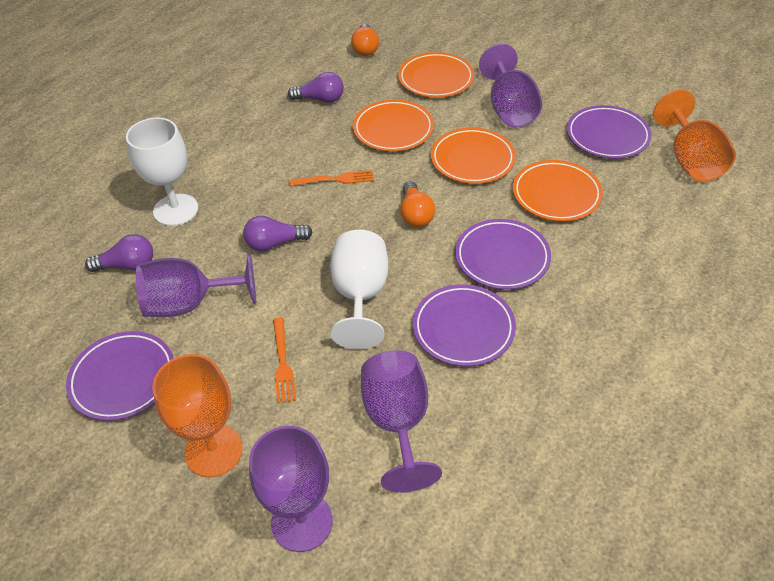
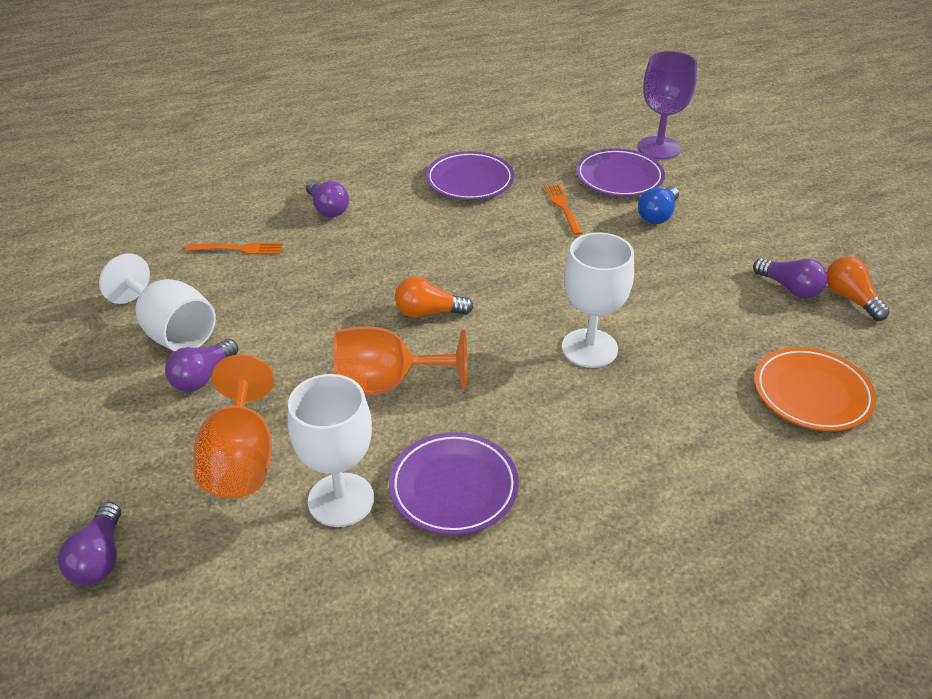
blue light bulb: none = 0 -> [638,186,679,224] = 1
orange plate: [353,99,434,151] [398,52,474,98] [431,127,516,184] [513,160,603,221] = 4 -> [754,347,876,431] = 1
purple goblet: [136,254,256,317] [249,426,333,552] [361,350,442,493] [479,44,542,127] = 4 -> [638,51,697,159] = 1
purple light bulb: [85,234,153,272] [243,216,312,251] [288,72,344,103] = 3 -> [58,502,121,585] [165,339,238,392] [306,180,349,217] [753,258,828,299] = 4
purple plate: [66,331,174,421] [413,284,516,367] [455,219,551,290] [567,105,652,159] = 4 -> [389,432,519,535] [426,151,514,200] [576,148,665,197] = 3
white goblet: [126,117,198,226] [330,230,388,350] = 2 -> [99,253,216,351] [288,374,374,527] [562,232,634,368] = 3

